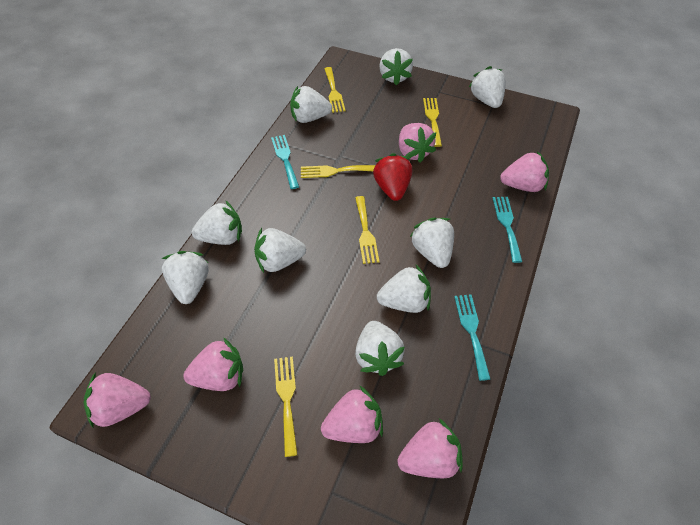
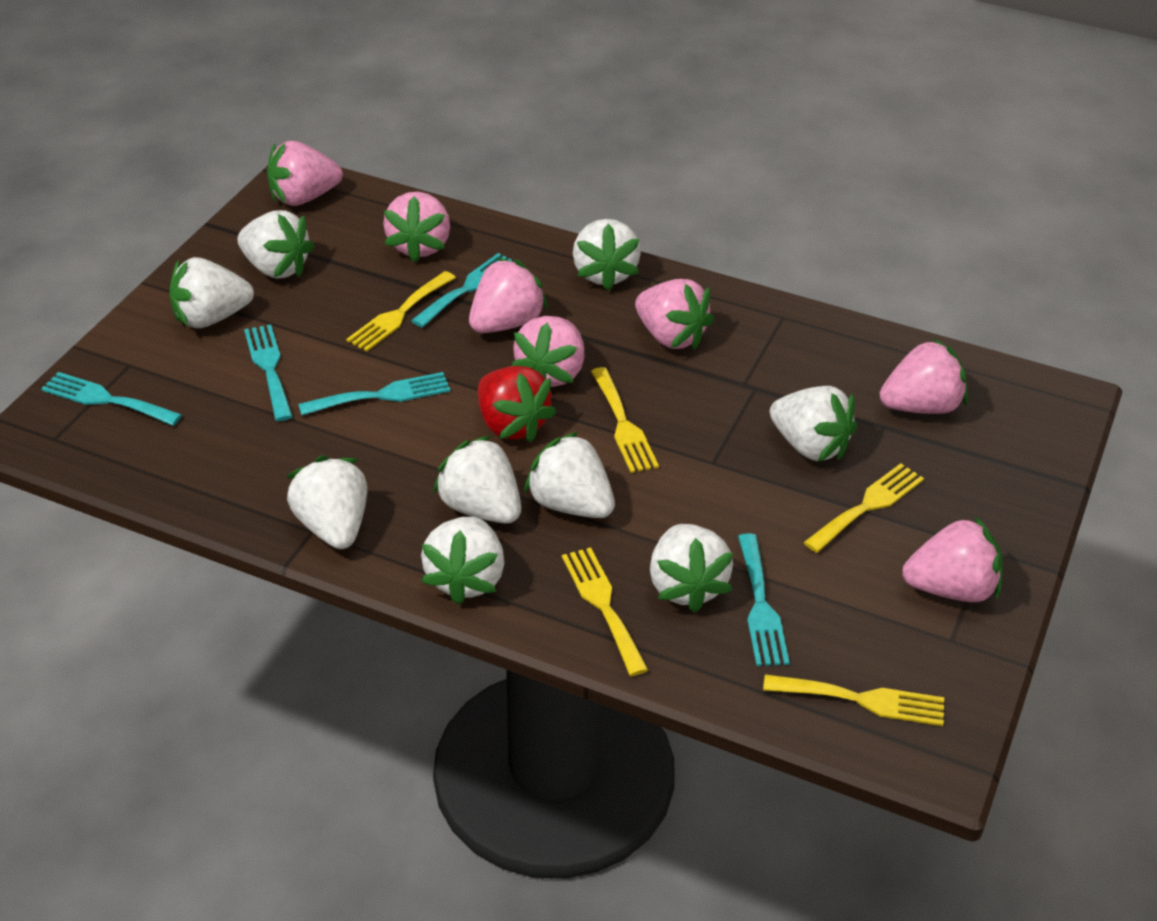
pink strawberry: [83,372,151,428] [183,337,243,391] [321,386,383,443] [398,419,463,478] [399,123,436,163] [500,151,549,192] = 6 -> [267,141,343,206] [383,192,450,262] [469,258,548,333] [511,316,585,387] [635,279,714,349] [880,338,968,414] [902,516,1003,602] = 7
turquoise fork: [271,135,299,189] [454,294,491,381] [493,197,522,263] = 3 -> [41,372,182,426] [244,324,293,421] [298,372,450,415] [411,253,515,328] [738,533,790,666] = 5

